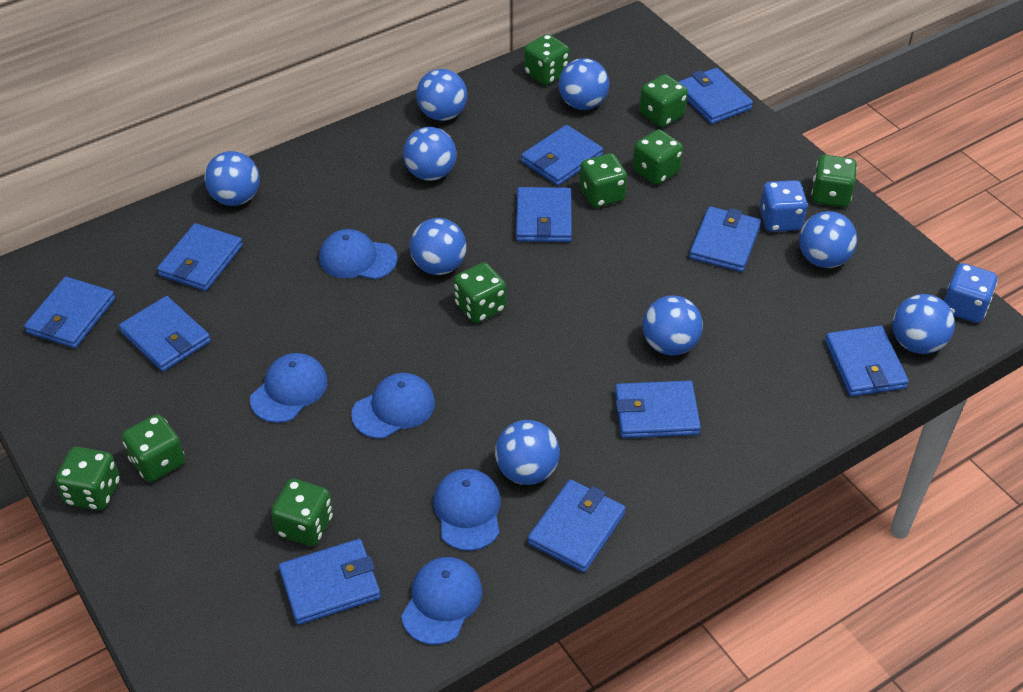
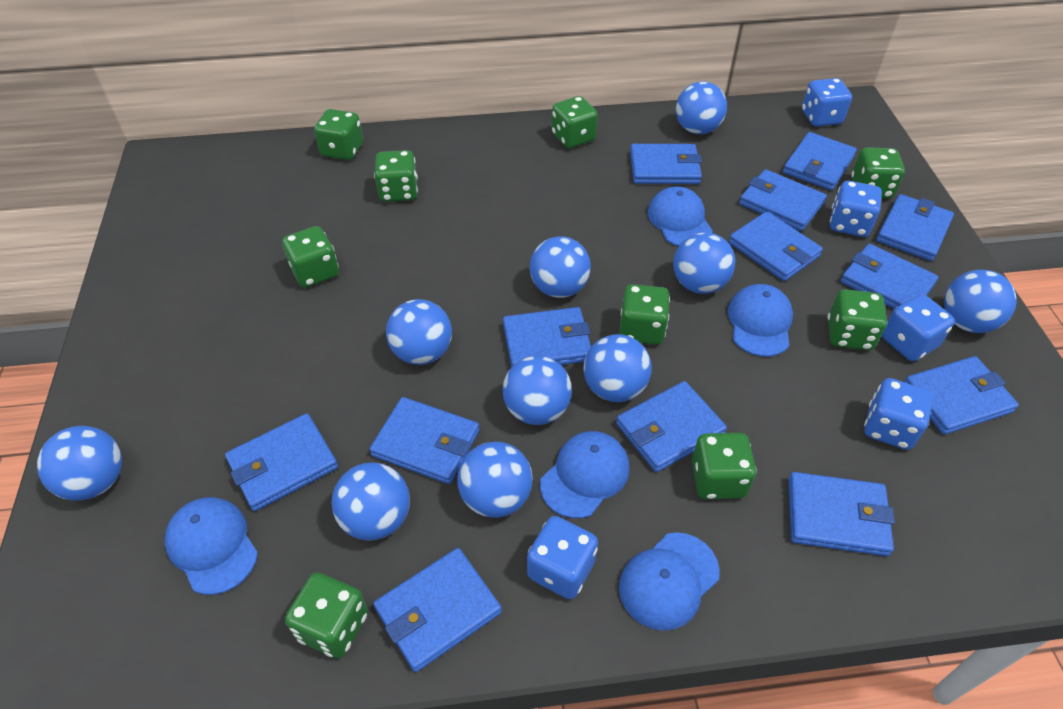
blue ball: [204,151,260,206] [403,127,456,181] [409,218,467,275] [416,69,467,121] [495,420,560,485] [558,58,609,110] [643,295,703,356] [799,211,857,268] [892,294,955,354] = 9 -> [37,426,122,500] [331,463,410,541] [386,299,452,365] [457,442,533,518] [503,356,572,425] [530,236,591,298] [583,334,652,402] [673,233,736,294] [676,82,727,134] [944,270,1017,333] = 10
blue dice: [760,180,808,232] [944,263,997,323] = 2 -> [527,516,598,599] [802,78,852,126] [830,181,882,237] [864,378,933,450] [882,294,955,361] = 5
blue wallet: [24,277,115,348] [119,296,211,372] [157,223,243,291] [279,539,381,625] [516,187,572,242] [521,125,603,186] [528,479,626,573] [615,380,701,438] [678,68,753,124] [689,206,761,272] [825,326,909,396] = 11 -> [225,413,338,511] [370,397,479,484] [373,548,502,672] [503,307,591,367] [616,381,727,472] [630,144,702,184] [729,211,823,281] [739,169,827,231] [783,132,857,190] [788,472,895,556] [841,244,938,309] [876,194,954,261] [904,356,1019,435] = 13

